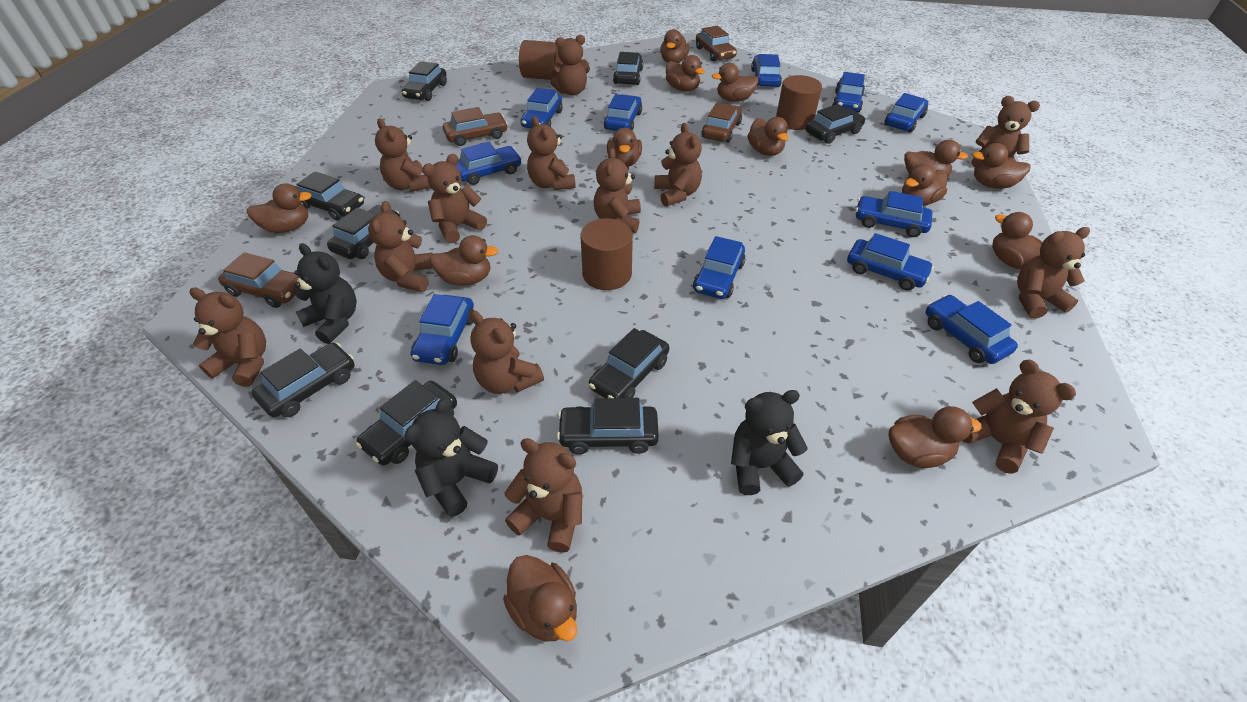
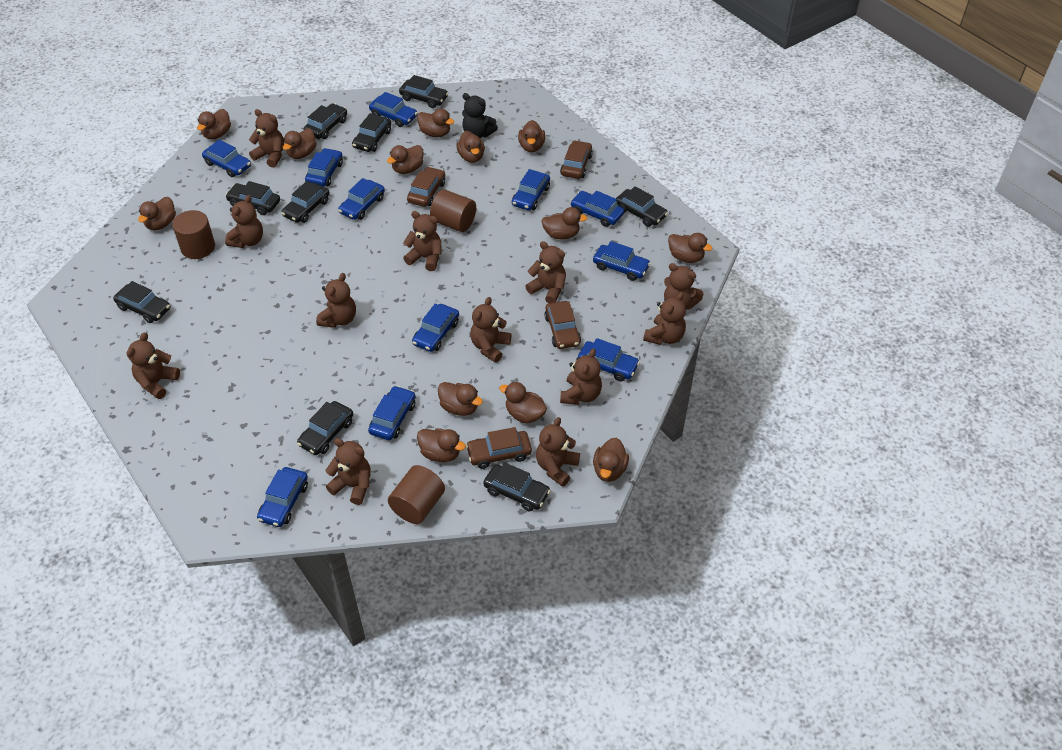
black teddy bear: [294,243,357,344] [404,398,498,517] [731,390,808,495] = 3 -> [462,93,498,138] = 1
brown teddy bear: [190,288,266,387] [368,201,433,292] [375,118,431,192] [422,154,487,244] [470,311,544,394] [505,438,582,553] [527,116,576,191] [548,35,590,96] [594,148,641,233] [655,123,702,207] [963,359,1076,474] [971,96,1040,168] [1017,227,1090,318] = 13 -> [127,333,180,399] [225,195,263,248] [249,109,284,168] [316,273,356,328] [325,438,371,505] [403,211,442,271] [470,297,511,363] [525,241,566,303] [536,417,580,487] [560,349,602,405] [643,292,686,345] [664,263,704,309] = 12

